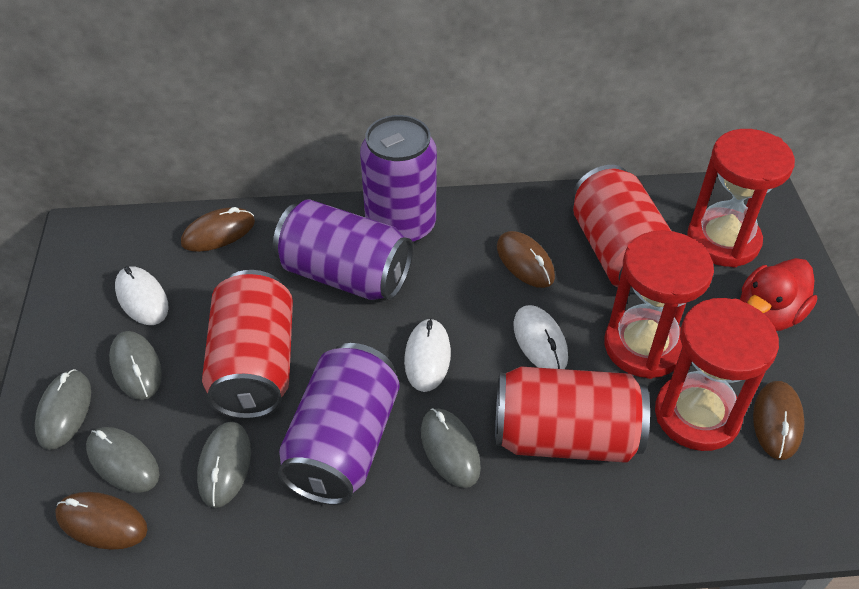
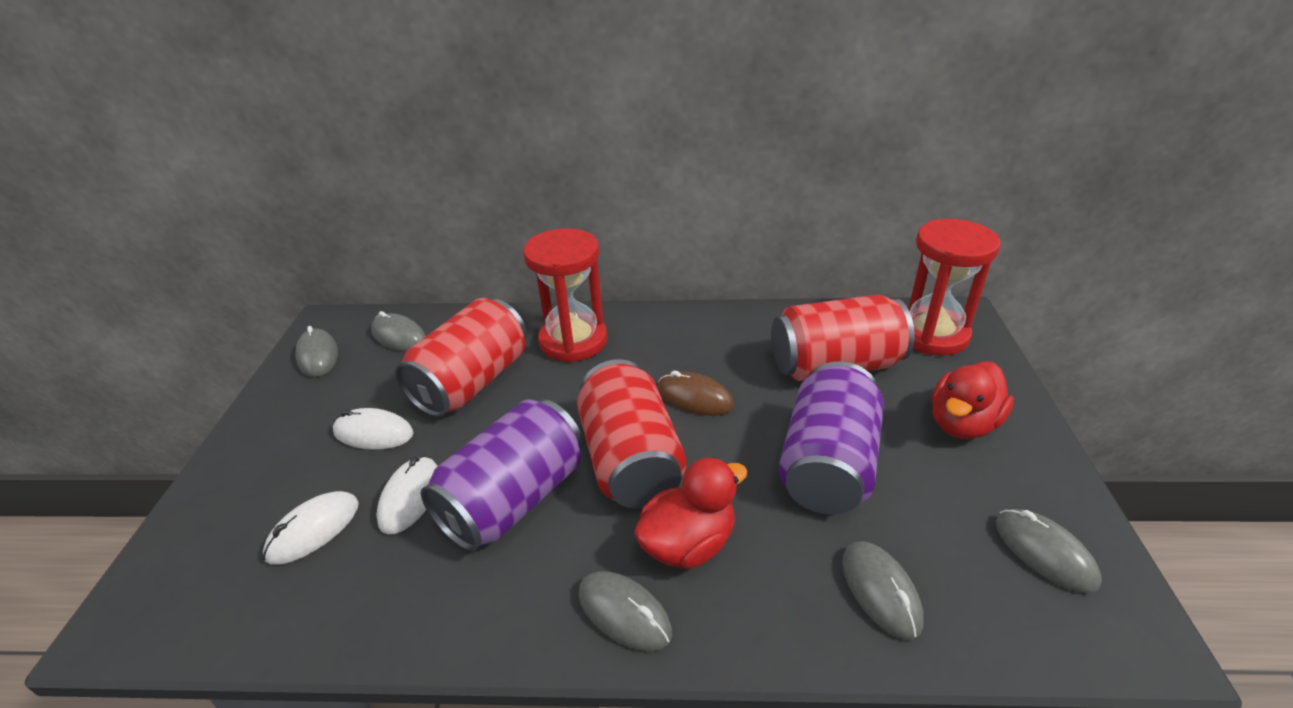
brown mouse: [55,492,148,550] [181,207,255,252] [497,231,555,288] [753,381,805,460] = 4 -> [657,371,734,416] = 1
purple can: [273,199,413,300] [278,343,400,505] [360,115,437,244] = 3 -> [421,399,583,552] [778,361,884,515] = 2
red duck: [740,258,817,331] = 1 -> [634,457,748,569] [932,361,1014,439] = 2
red hourglass: [604,230,714,379] [655,298,779,451] [687,129,795,267] = 3 -> [523,228,608,363] [908,219,1001,356] = 2

